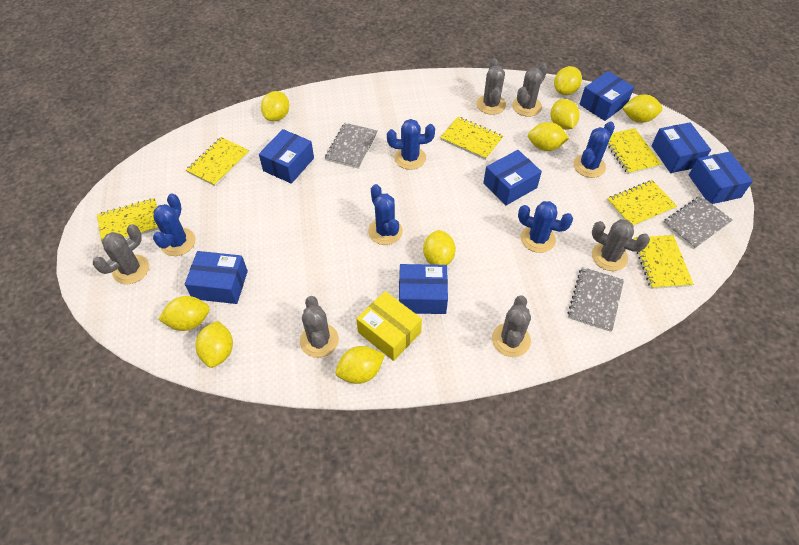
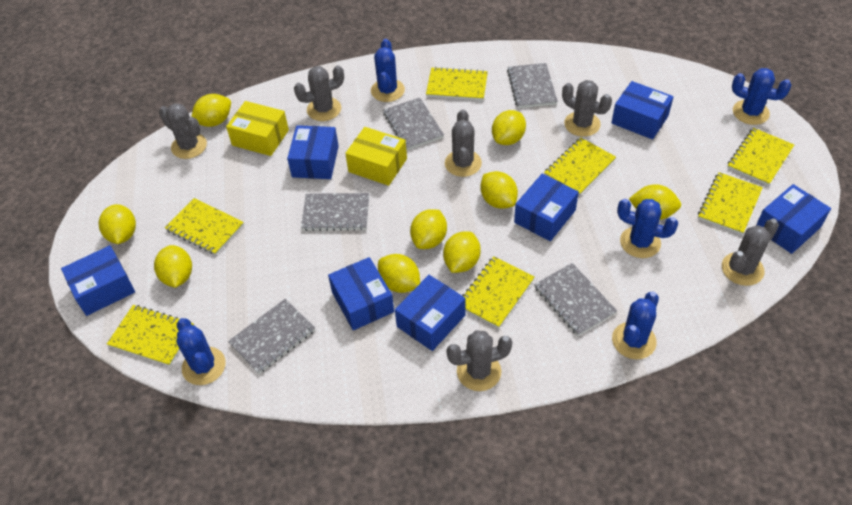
grey notebook: [325,123,378,169] [567,267,624,332] [663,196,733,249] = 3 -> [228,299,315,374] [301,193,369,231] [383,98,444,150] [507,63,558,108] [534,263,617,336] = 5
yellow box: [356,291,422,361] = 1 -> [226,101,289,156] [345,127,407,186] = 2
yellow notebook: [97,198,159,242] [186,137,249,186] [440,117,503,160] [607,180,677,226] [608,128,662,174] [634,235,694,289] = 6 -> [107,305,194,366] [165,198,244,255] [426,67,488,101] [462,256,535,328] [544,138,616,196] [698,172,763,235] [727,128,794,186] = 7

